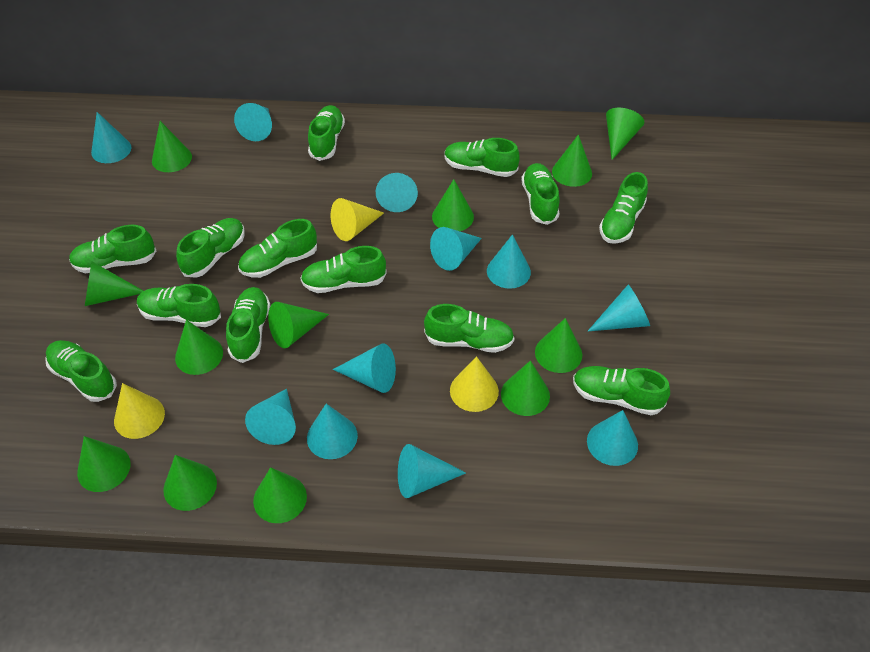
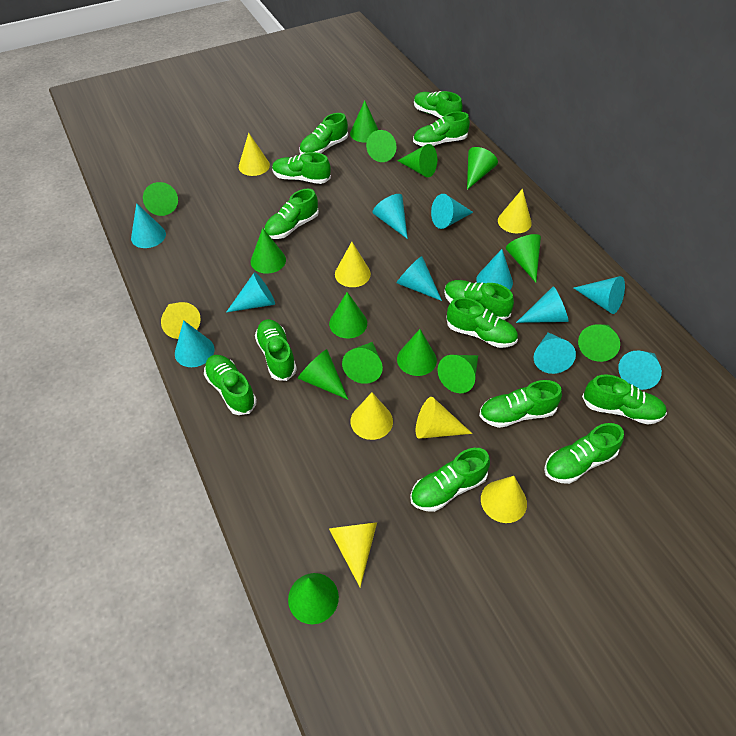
green cone: [77,436,131,492] [85,261,143,306] [152,121,192,172] [163,455,217,511] [175,320,223,375] [253,467,307,523] [268,302,329,348] [432,179,474,231] [501,360,550,416] [535,318,582,373] [552,135,592,187] [606,108,644,160] = 12 -> [143,182,178,216] [251,228,286,274] [288,573,339,624] [298,349,348,400] [329,292,367,338] [342,342,383,384] [350,101,378,143] [366,130,397,162] [397,144,437,177] [397,329,437,376] [438,355,478,393] [467,147,498,190] [506,234,541,282] [578,324,620,362] = 14
yellow cone: [114,383,165,439] [331,198,384,241] [450,356,499,412] = 3 -> [161,302,201,339] [239,133,270,176] [329,522,377,587] [335,242,371,287] [351,393,393,440] [416,397,472,439] [481,476,527,523] [498,189,532,233] = 8

